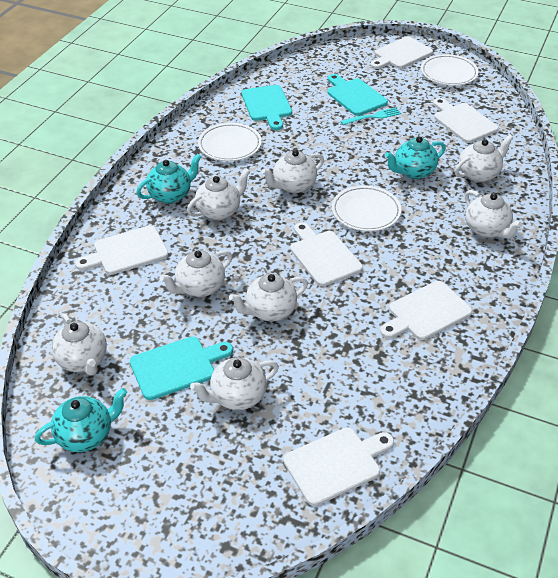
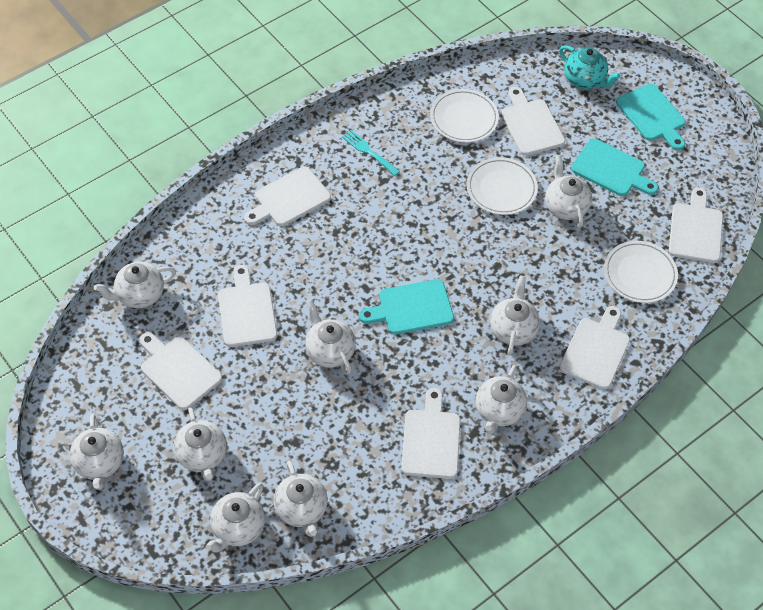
turquoise teapot: [35,388,127,452] [136,154,202,203] [385,136,446,179] = 3 -> [559,45,621,89] = 1
white cutting board: [75,225,169,275] [283,427,394,506] [290,222,363,286] [370,37,433,69] [380,281,472,340] [433,98,499,143] = 6 -> [139,332,222,410] [218,265,277,347] [244,167,331,226] [401,388,460,479] [501,87,565,156] [559,306,630,390] [669,187,723,263] = 7
white teapot: [52,314,107,376] [160,250,232,297] [187,168,250,220] [190,357,279,410] [229,273,308,321] [261,150,324,193] [454,135,514,182] [465,190,523,238] = 8 -> [70,414,124,490] [94,262,176,308] [174,407,227,481] [205,483,265,552] [274,461,328,537] [305,300,356,374] [476,365,527,434] [490,275,540,355] [545,155,592,228] = 9

